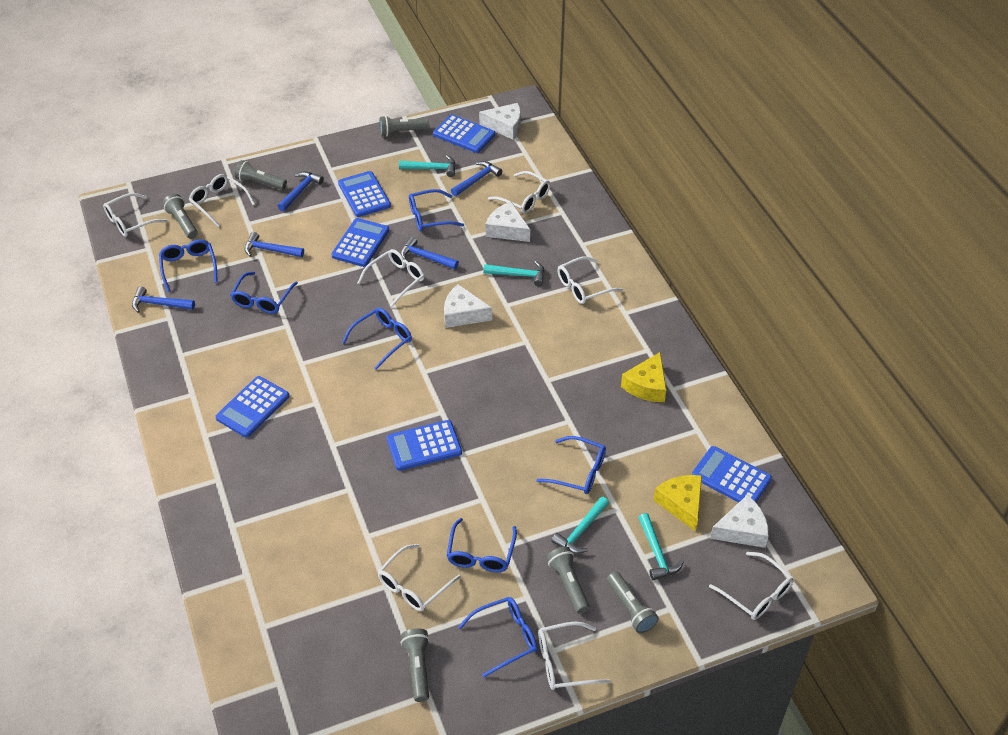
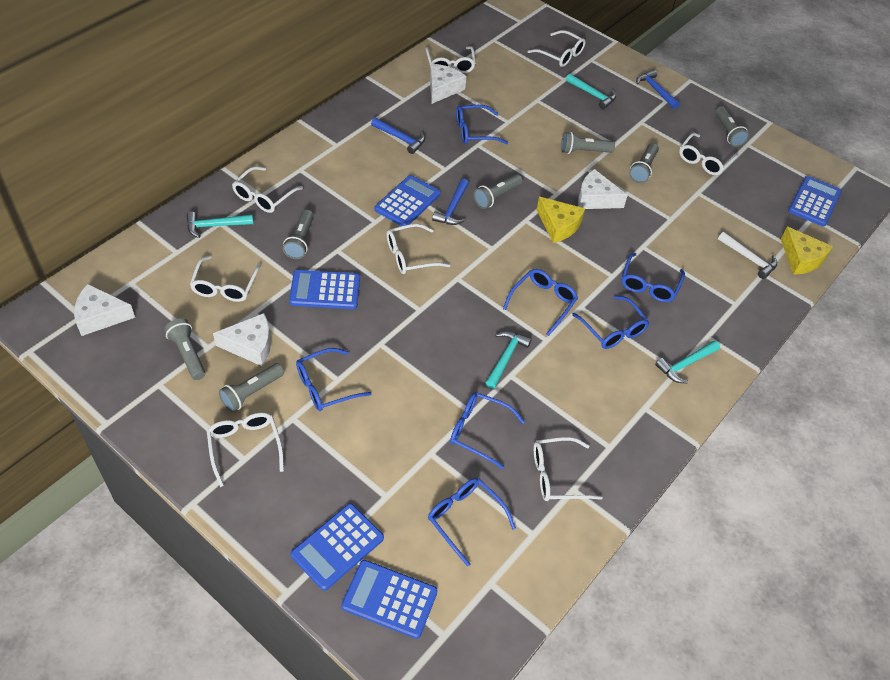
blue calculator: [215,376,289,437] [331,218,389,267] [338,171,391,217] [387,420,462,471] [433,114,495,153] [692,446,772,503] = 6 -> [289,270,360,309] [291,503,384,591] [341,560,438,639] [374,175,440,226] [788,176,842,227] = 5
blue hammer: [132,286,195,313] [245,232,304,257] [278,171,324,211] [401,237,459,269] [451,161,502,196] = 5 -> [371,118,425,154] [432,179,469,225] [636,69,680,109] = 3
grey flashlight: [162,194,198,239] [235,160,287,190] [380,116,429,136] [401,628,430,702] [546,547,590,614] [607,571,659,634] = 6 -> [164,318,206,380] [219,363,284,412] [283,209,314,259] [474,174,523,209] [561,132,615,154] [629,143,659,183] [715,106,749,147] = 7
white hammer: none = 0 -> [718,232,777,279] = 1

